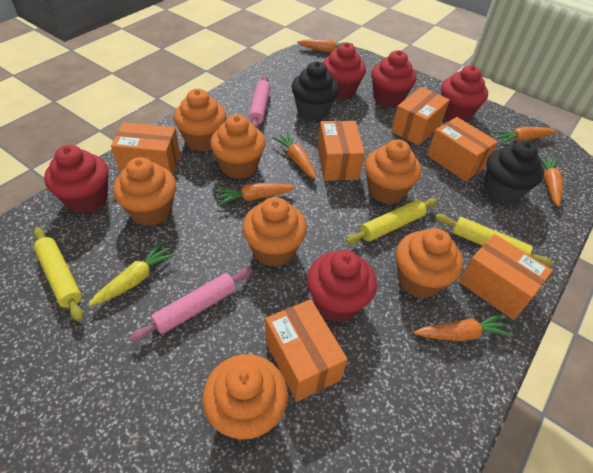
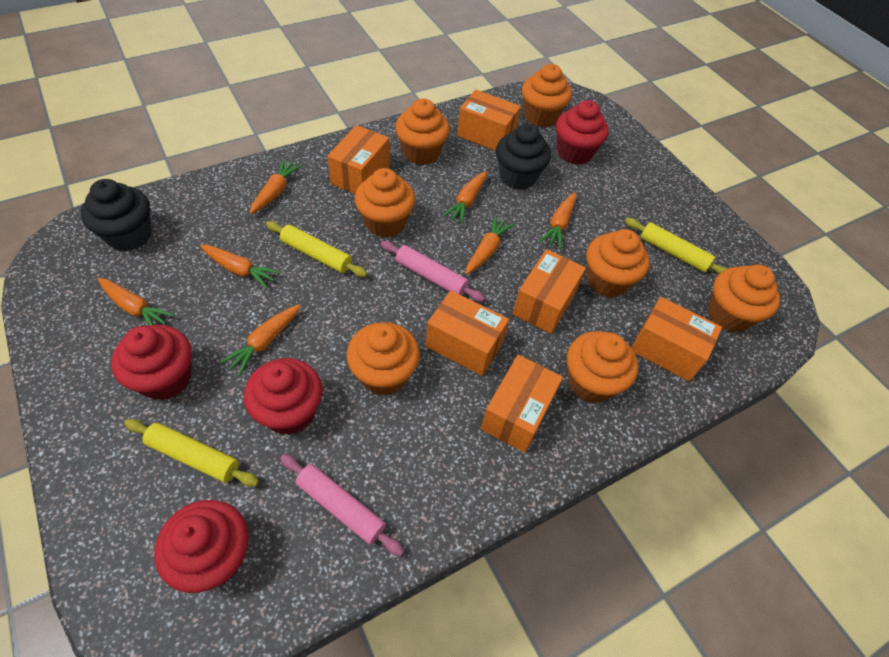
orange carrot: [215,183,296,205] [272,132,317,179] [297,39,353,52] [414,313,513,341] [493,127,557,144] [539,156,563,207] = 6 -> [98,278,175,325] [200,245,281,289] [220,304,301,376] [249,159,302,214] [442,171,487,224] [466,215,515,275] [540,192,576,249] = 7
red cupcake: [44,145,109,214] [307,250,377,322] [322,42,366,99] [371,50,417,107] [441,65,488,122] = 5 -> [111,325,192,400] [154,500,249,593] [244,358,322,435] [556,100,609,165] = 4
yellow carrot: [89,242,176,306] = 1 -> none = 0

